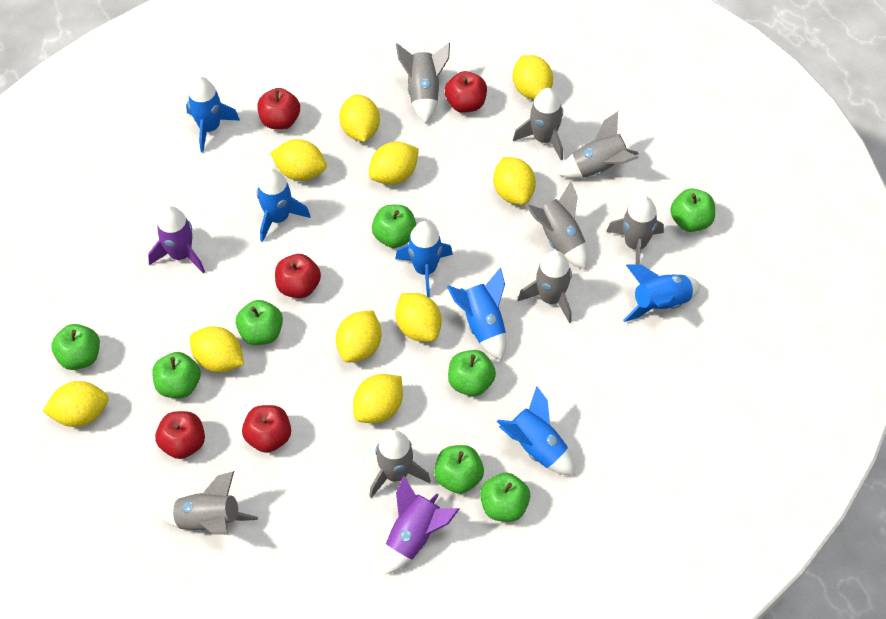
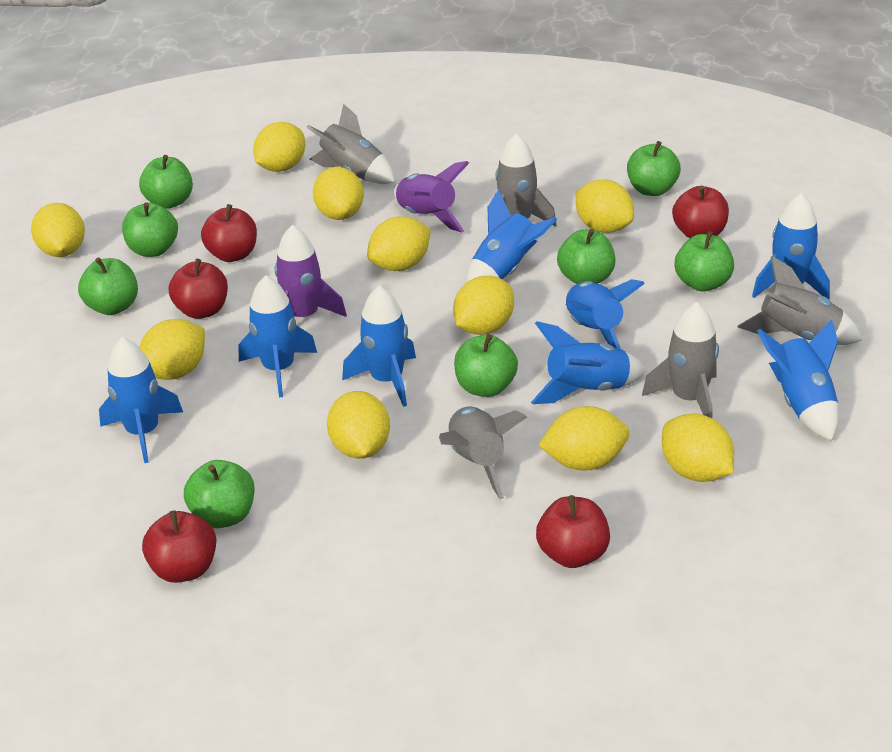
blue rocket: [186,77,240,153] [257,168,311,242] [395,221,453,297] [447,267,506,361] [497,386,575,475] [623,264,701,322] = 6 -> [99,337,183,463] [238,275,317,397] [342,285,416,407] [466,189,557,282] [531,321,646,404] [566,279,645,349] [752,193,830,299] [757,319,839,441] = 8
grey rocket: [160,471,258,535] [369,430,431,498] [396,43,450,123] [513,88,563,160] [518,251,572,323] [525,181,588,269] [558,112,639,178] [606,196,664,264] = 8 -> [306,103,395,184] [439,407,527,499] [495,133,557,227] [642,302,719,418] [737,256,862,345] = 5

